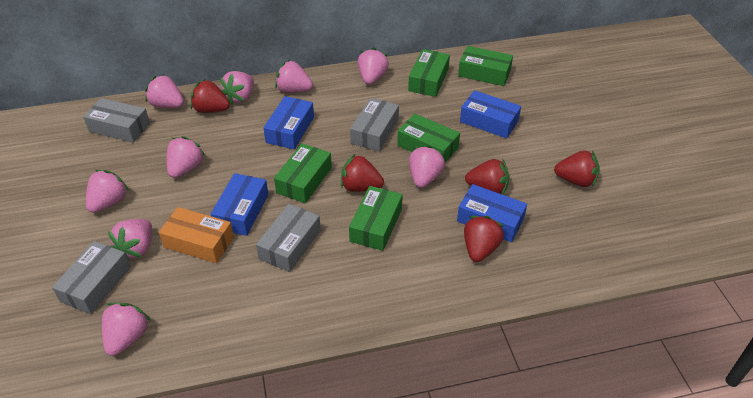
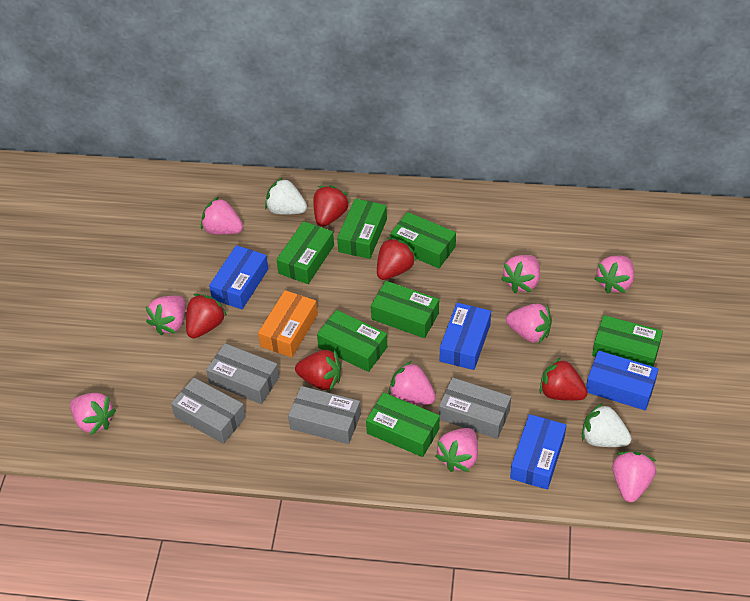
green box: [274,143,332,203] [349,186,403,251] [397,114,460,163] [408,49,450,97] [458,46,513,86] = 5 -> [276,221,334,284] [317,310,387,372] [337,199,387,259] [366,392,440,457] [371,281,439,338] [390,212,456,268] [592,315,663,367] = 7
white strawberry: none = 0 -> [265,177,307,215] [582,403,632,447] = 2

